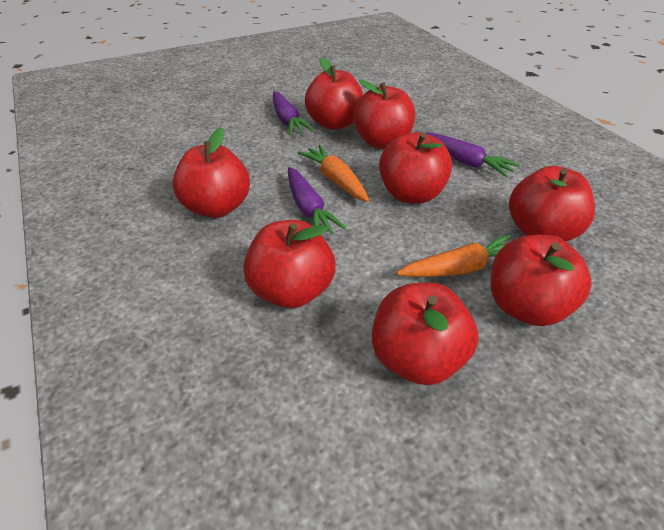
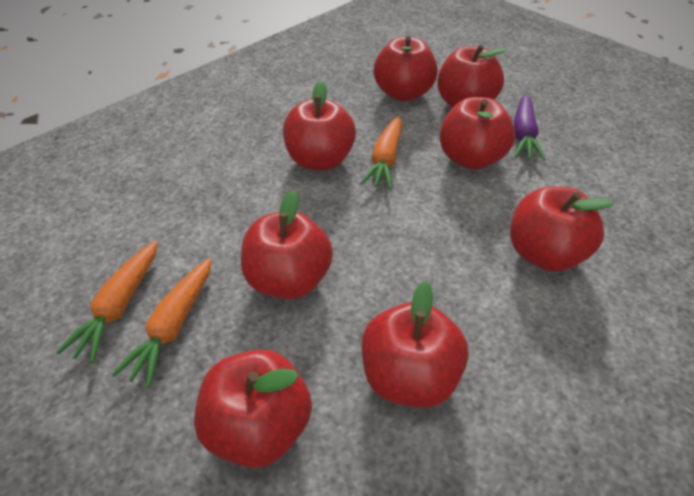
orange carrot: [297,144,369,202] [396,234,511,277] = 2 -> [56,240,158,363] [112,258,212,387] [360,116,402,189] = 3
purple carrot: [273,91,314,135] [288,167,346,233] [425,133,520,177] = 3 -> [514,94,546,161] = 1

